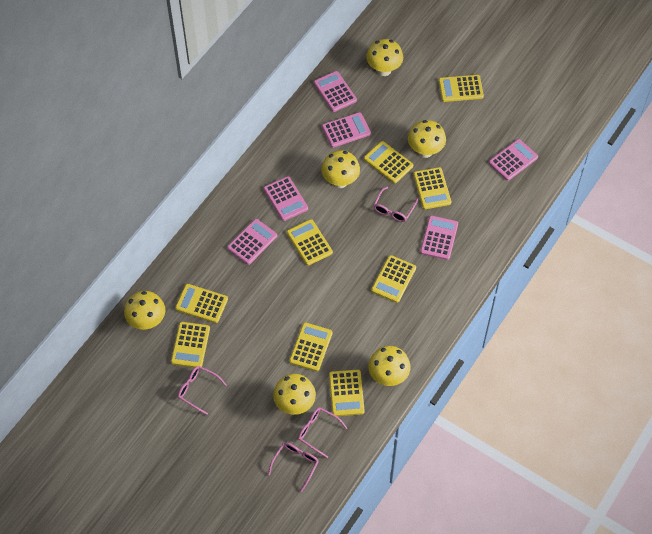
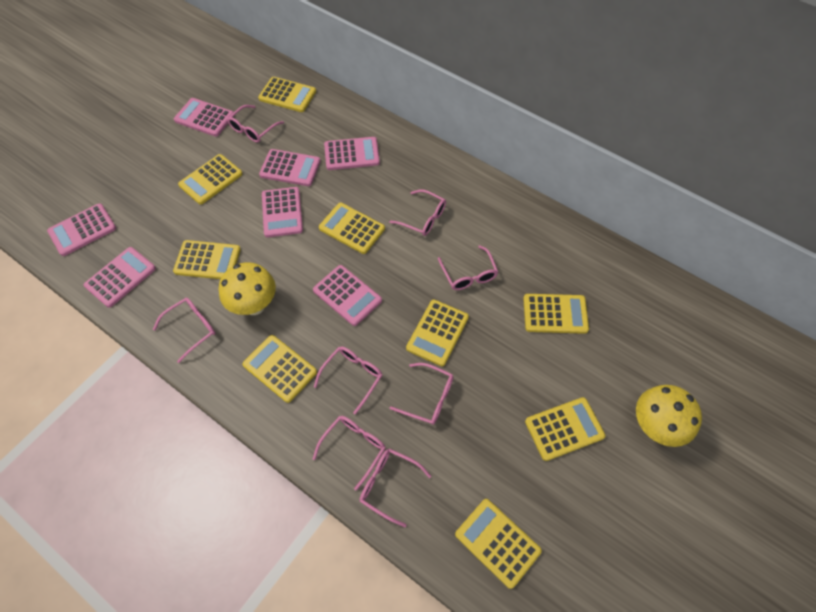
pink calculator: [227,219,277,265] [264,176,308,221] [314,71,357,112] [322,112,371,148] [420,216,458,260] [489,139,538,181] = 6 -> [47,203,116,256] [84,247,156,308] [174,98,234,137] [259,149,321,186] [262,187,303,237] [313,265,382,326] [324,137,380,170] = 7
pink glasses: [178,366,227,415] [268,442,319,492] [298,408,347,458] [373,187,418,222] = 4 -> [153,298,215,363] [227,105,284,143] [313,416,386,491] [314,346,382,415] [360,448,431,527] [389,189,446,236] [390,363,454,425] [438,245,498,290] = 8
yellow mushroom: [124,291,165,330] [273,374,316,415] [321,150,360,188] [366,39,403,76] [368,346,410,386] [408,120,446,158] = 6 -> [219,262,276,315] [636,385,702,447] = 2

